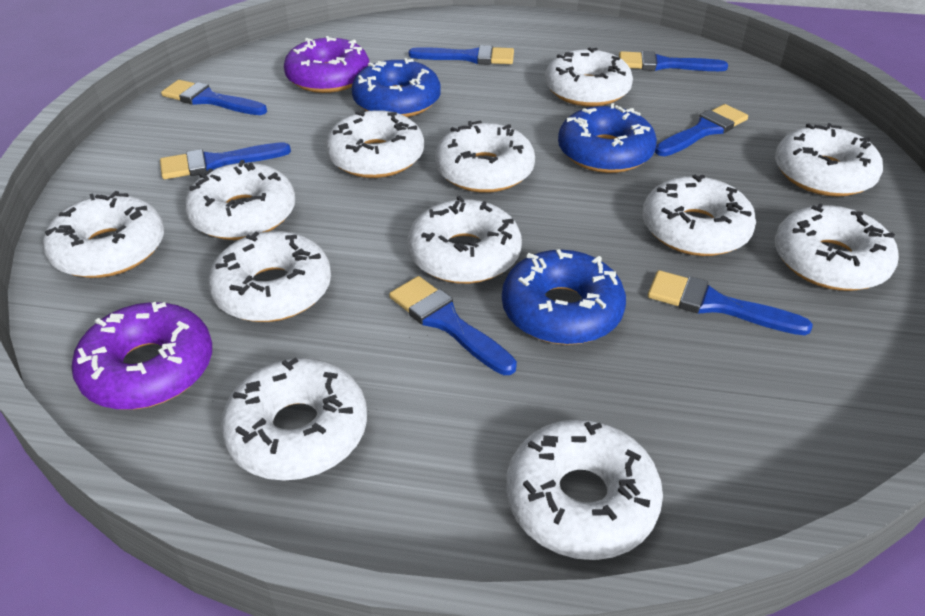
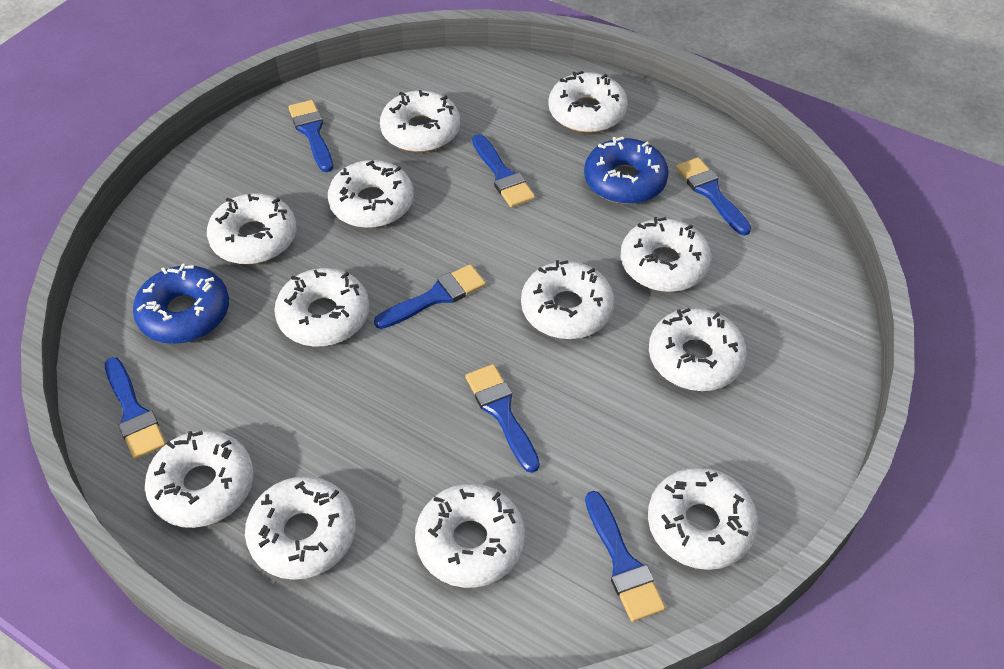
blue donut: [351,58,441,117] [502,249,626,345] [558,103,657,173] = 3 -> [133,263,229,344] [584,137,669,204] = 2
purple donut: [72,302,212,410] [284,36,369,93] = 2 -> none = 0

